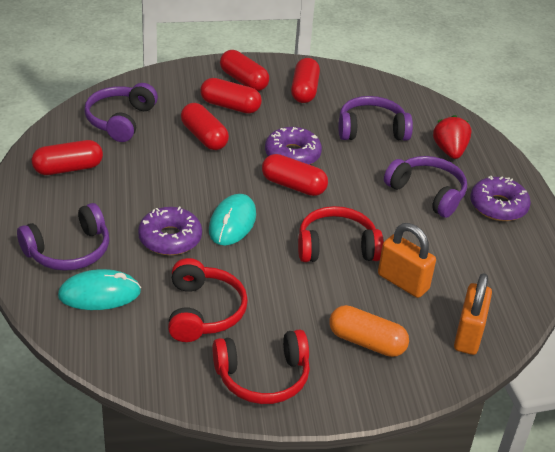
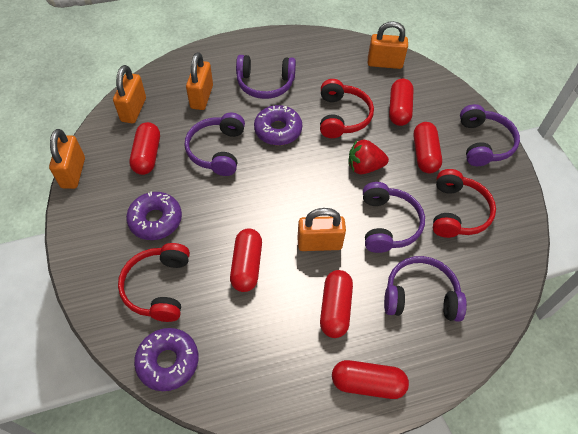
orange capsule: [329,305,409,357] = 1 -> none = 0
orange padlock: [378,223,436,298] [454,273,492,355] = 2 -> [49,129,85,189] [113,65,146,123] [186,52,213,110] [297,208,346,251] [368,21,408,69] = 5
purple headphones: [17,203,109,271] [84,83,158,142] [338,96,413,141] [384,156,467,218] = 4 -> [185,113,245,176] [236,55,296,99] [363,182,425,253] [384,256,467,322] [460,104,520,166] = 5
turquoise mouse: [58,269,141,310] [209,194,256,246] = 2 -> none = 0

